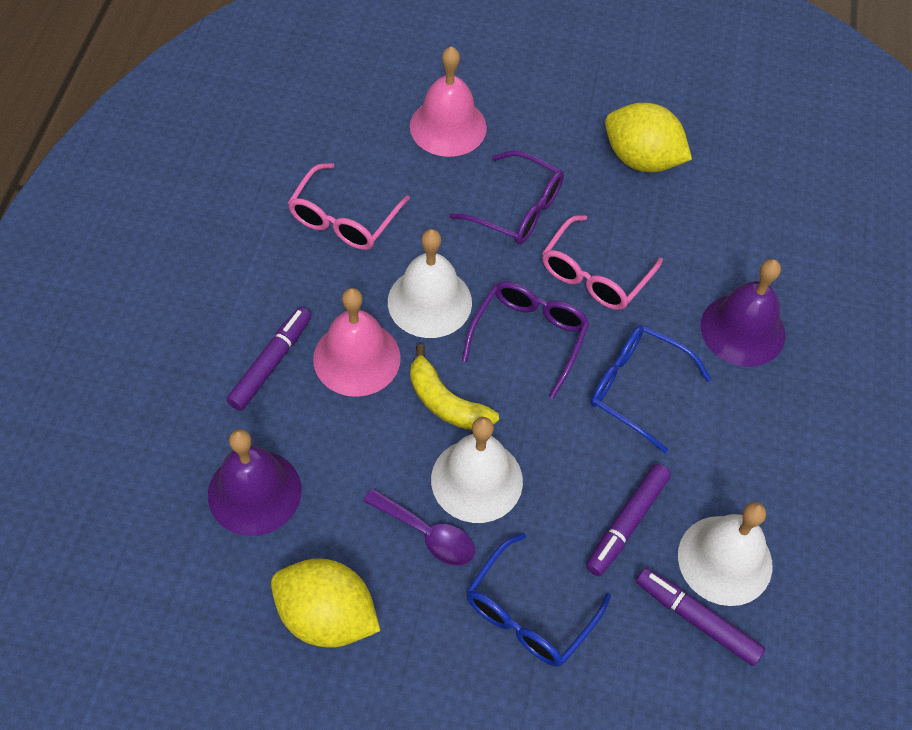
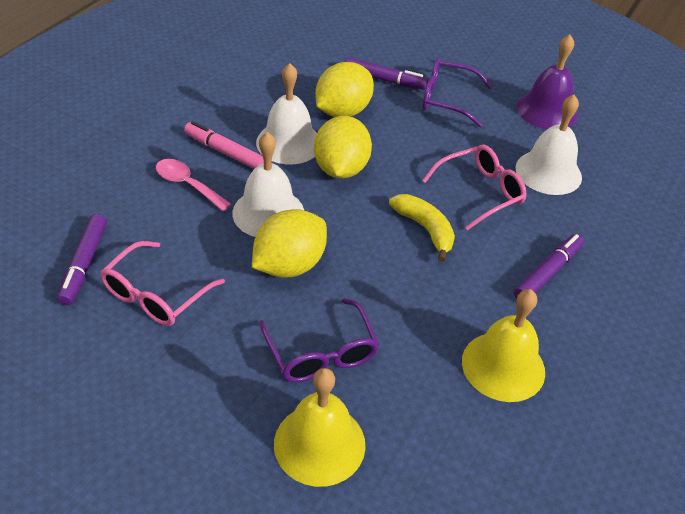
blue glasses: [466,533,611,667] [590,325,711,453] = 2 -> none = 0
pink bell: [313,288,401,397] [410,46,487,157] = 2 -> none = 0
pink marker: none = 0 -> [184,121,264,169] = 1
pink spoon: none = 0 -> [156,159,231,211] = 1
purple bell: [208,429,301,536] [701,259,785,367] = 2 -> [517,35,578,129] = 1
purple spoon: [364,488,475,566] = 1 -> none = 0
yellow bell: none = 0 -> [274,368,366,487] [462,289,545,402] = 2
yellow lemon: [271,559,380,648] [605,103,692,172] = 2 -> [252,209,327,278] [314,116,372,178] [315,62,374,117] = 3

